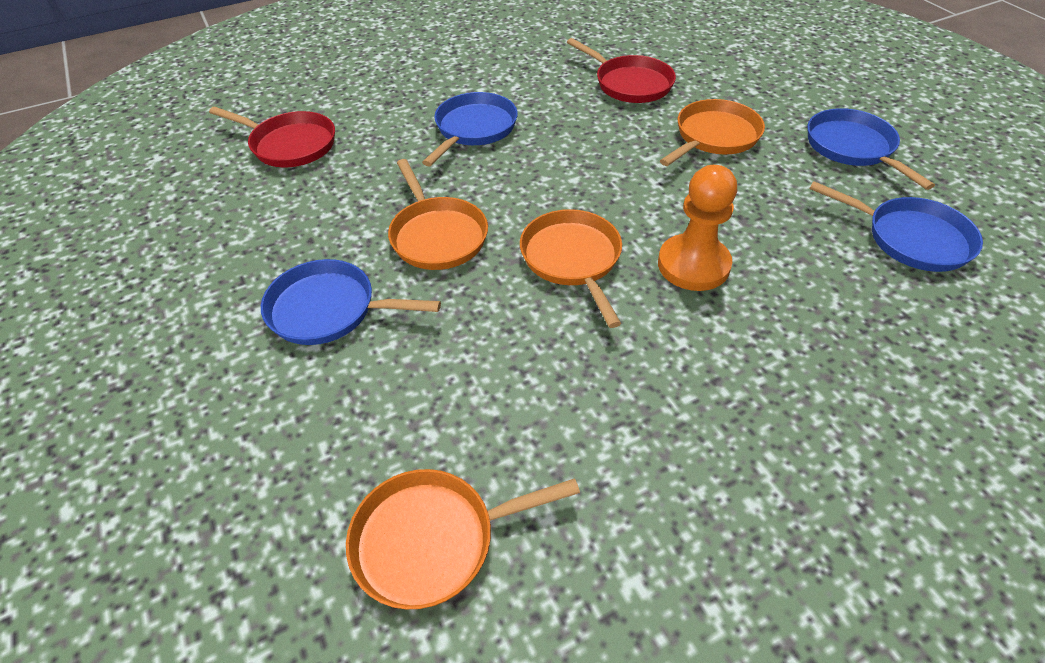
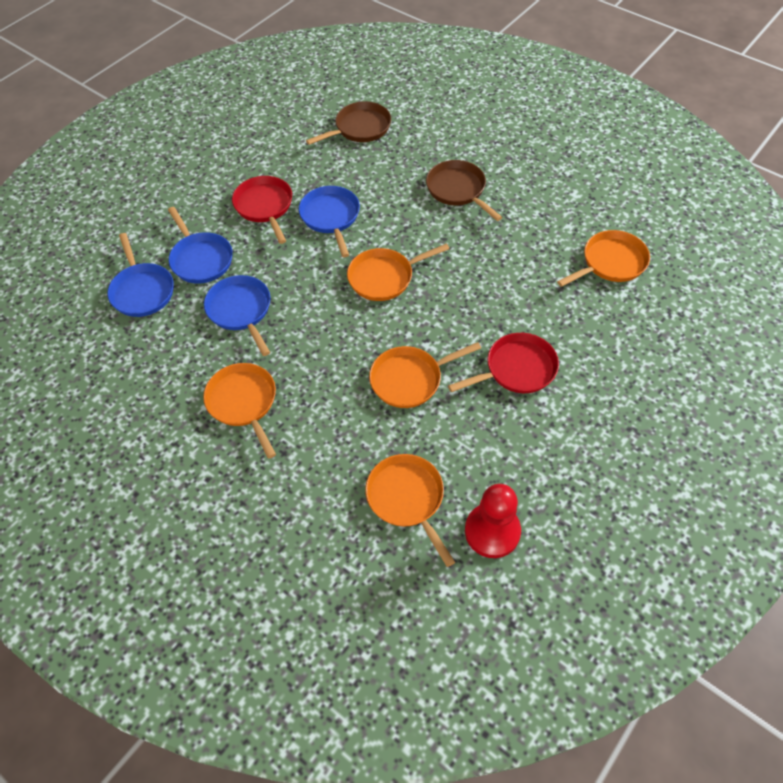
brown pan: none = 0 -> [306,101,391,145] [426,160,502,221] = 2
orange pan: [346,469,580,609] [388,159,488,270] [520,209,622,328] [660,99,765,166] = 4 -> [203,363,276,459] [347,244,449,301] [365,454,455,567] [369,342,481,408] [557,230,650,287] = 5
orange pawn: [658,165,737,291] = 1 -> none = 0
red pawn: none = 0 -> [465,484,521,558] = 1

